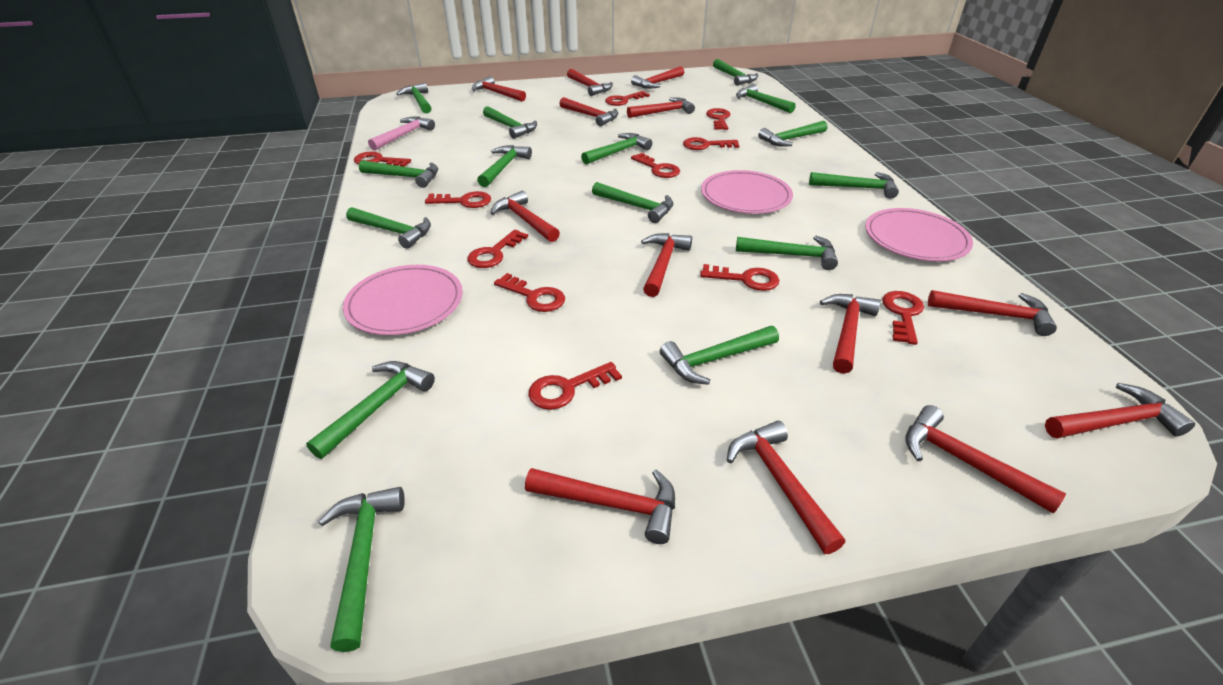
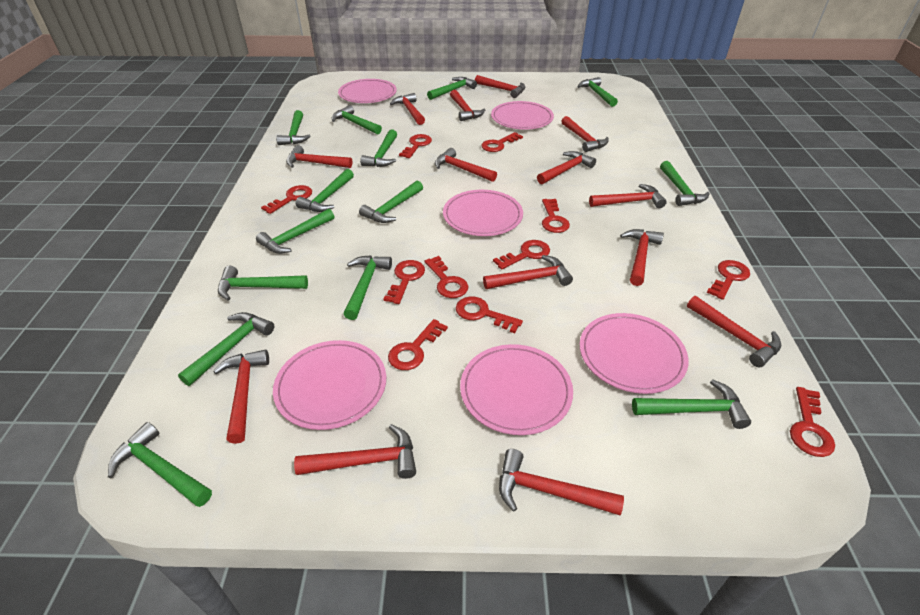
green hammer: [306,361,435,459] [318,487,405,652] [346,207,431,249] [359,160,438,188] [396,83,431,114] [477,145,532,187] [483,106,537,139] [581,133,652,165] [592,182,674,223] [660,326,779,385] [713,59,758,86] [736,84,796,113] [736,236,838,270] [758,121,827,147] [809,172,899,199] = 15 -> [108,422,212,507] [178,312,274,386] [218,266,308,301] [256,209,334,254] [276,110,311,145] [296,169,354,212] [332,105,382,134] [344,255,392,320] [359,180,423,223] [360,129,397,167] [427,77,477,100] [578,77,618,107] [632,379,751,429] [660,161,710,206] = 14
pink hammer: [368,117,435,150] = 1 -> none = 0
pink plate: [343,265,463,335] [701,170,793,214] [865,208,973,261] = 3 -> [273,340,386,430] [338,79,397,103] [443,190,523,236] [460,344,573,435] [491,101,554,130] [580,313,689,394] = 6
red hammer: [472,76,526,101] [490,191,560,242] [525,468,675,544] [559,97,619,126] [567,69,613,96] [627,97,695,118] [631,66,684,89] [641,233,692,297] [727,421,845,554] [820,294,881,374] [905,405,1066,513] [928,290,1057,336] [1045,383,1195,438] = 13 -> [213,350,269,444] [286,145,352,168] [294,424,416,479] [390,93,425,125] [435,148,497,182] [450,90,485,121] [475,75,525,98] [483,255,573,289] [499,449,624,515] [537,151,596,184] [561,116,609,152] [589,184,667,208] [620,229,664,286] [687,296,781,367] = 14

